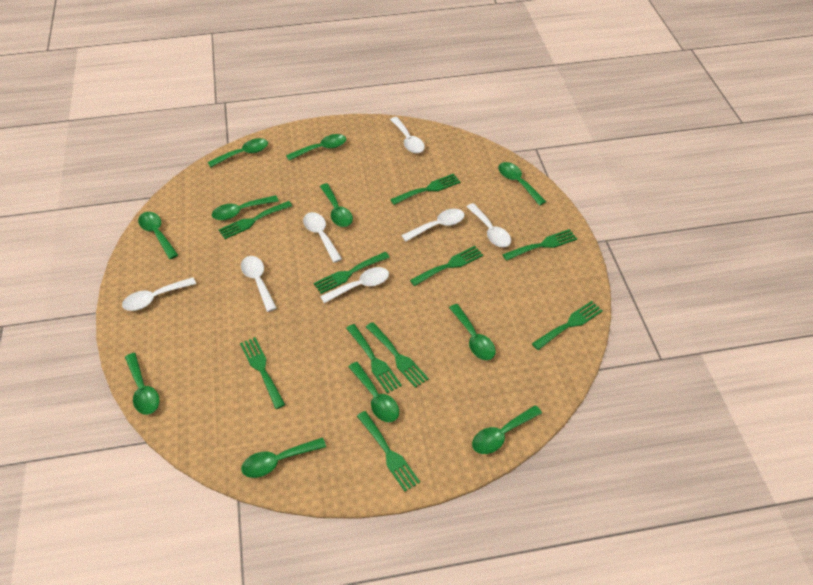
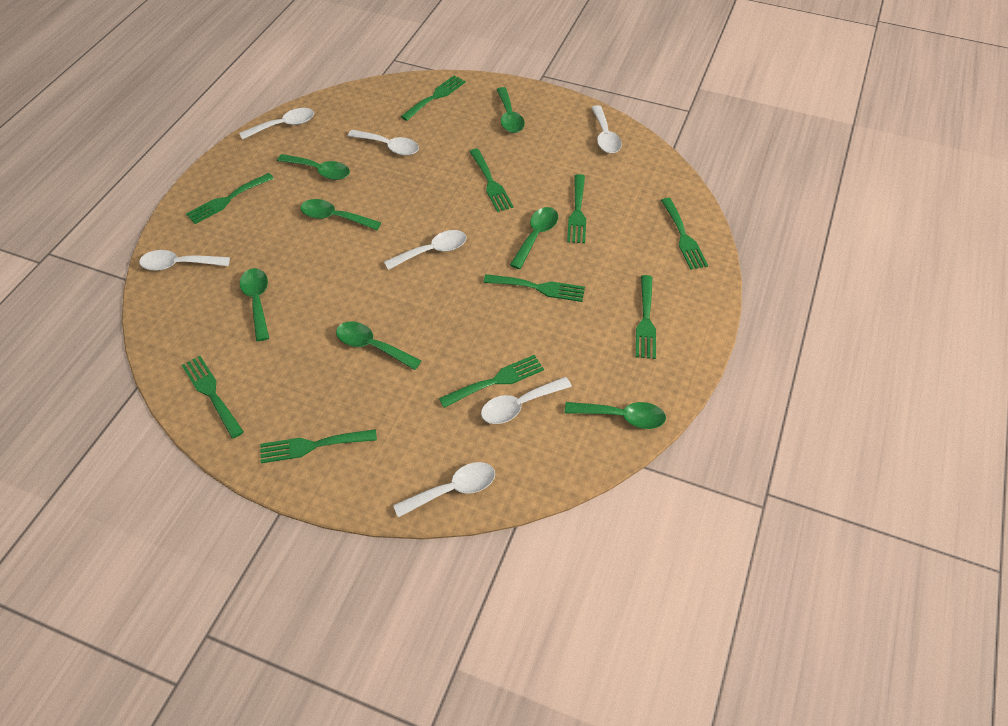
green spoon: [125,353,160,415] [138,212,178,259] [208,138,268,168] [212,195,279,220] [241,438,326,478] [286,134,346,161] [320,183,353,227] [348,362,399,422] [449,304,496,360] [472,405,542,454] [498,162,546,206] = 11 -> [240,268,269,341] [277,154,350,180] [300,199,381,230] [336,321,421,370] [496,87,525,133] [510,207,558,269] [565,402,666,429] = 7

